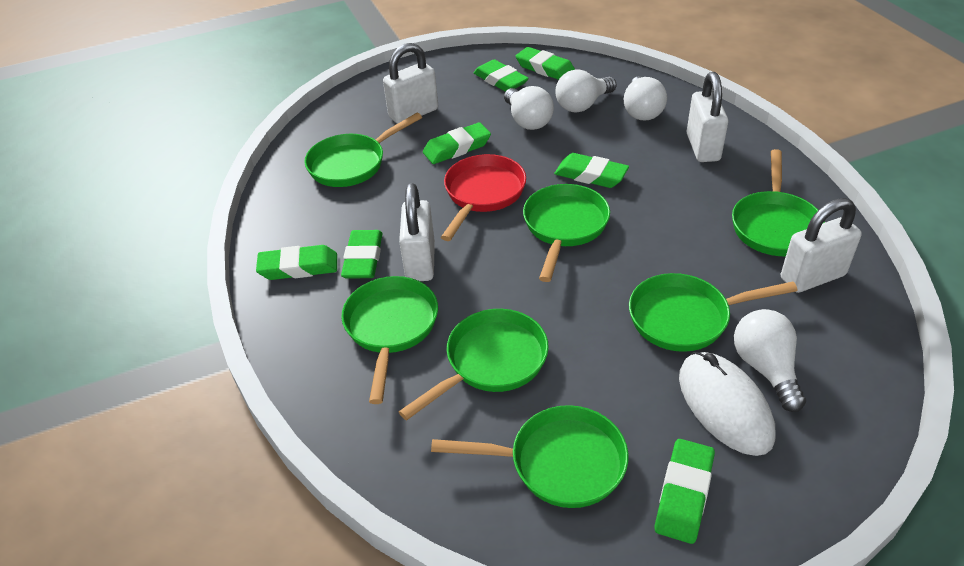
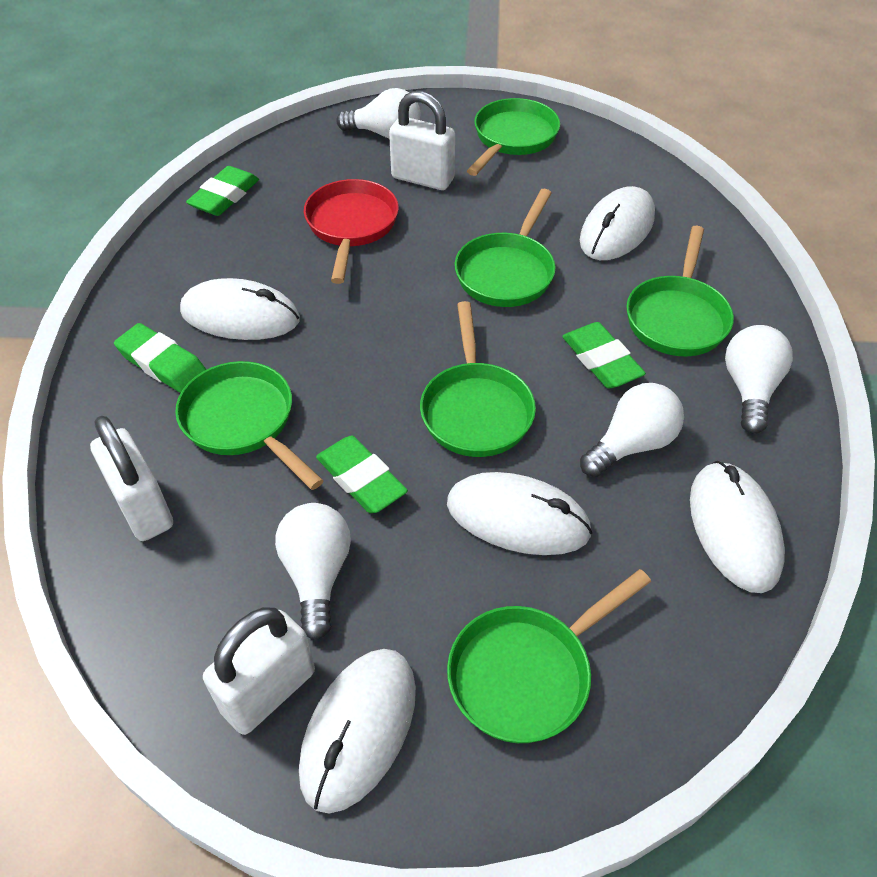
green eraser: [256,245,337,280] [341,230,383,278] [423,122,491,164] [474,59,529,92] [516,47,575,80] [554,153,629,188] [655,439,715,544] = 7 -> [114,323,207,393] [186,166,259,216] [316,435,408,513] [562,322,646,388] = 4
green pan: [304,113,422,187] [341,276,438,404] [399,309,549,420] [431,405,629,508] [523,184,610,282] [629,273,798,352] [732,149,825,256] = 7 -> [175,361,324,490] [420,301,536,457] [447,569,651,743] [455,189,556,307] [467,98,560,176] [626,226,734,356] = 6
white mouse: [679,352,776,456] = 1 -> [180,278,300,340] [299,649,416,813] [447,472,592,555] [580,186,655,260] [690,461,785,593] = 5
white padlock: [383,43,438,124] [399,183,435,281] [687,72,728,162] [781,198,862,293] = 4 -> [90,416,173,541] [203,607,315,735] [389,91,455,190] = 3

